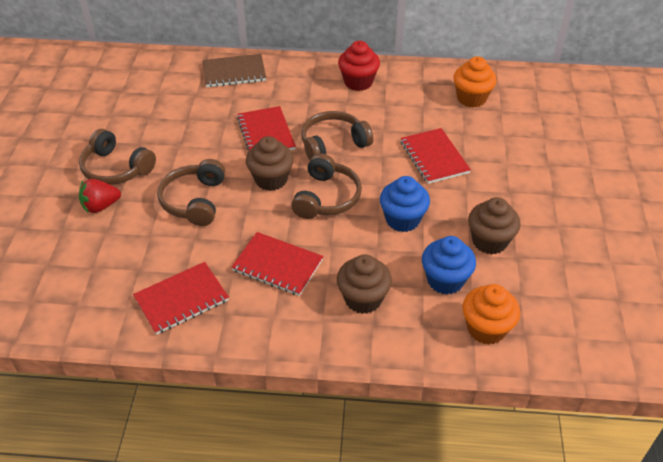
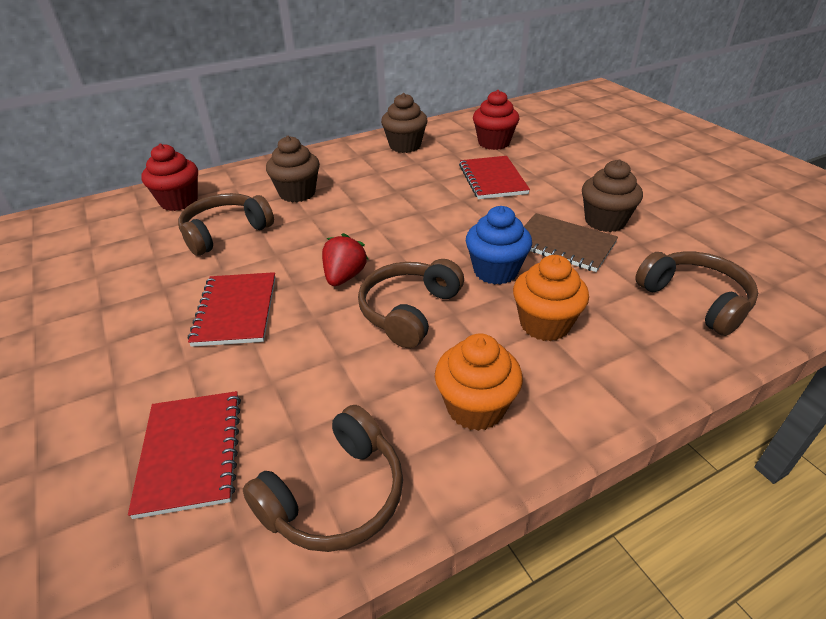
blue cupcake: [380,176,430,232] [422,236,476,295] = 2 -> [466,206,532,285] = 1
red cupcake: [338,41,380,91] = 1 -> [141,144,198,211] [473,90,519,150] = 2
red notebook: [133,262,229,335] [231,232,323,296] [237,106,296,152] [400,128,471,184] = 4 -> [128,391,241,519] [188,272,275,347] [459,156,530,199] = 3

